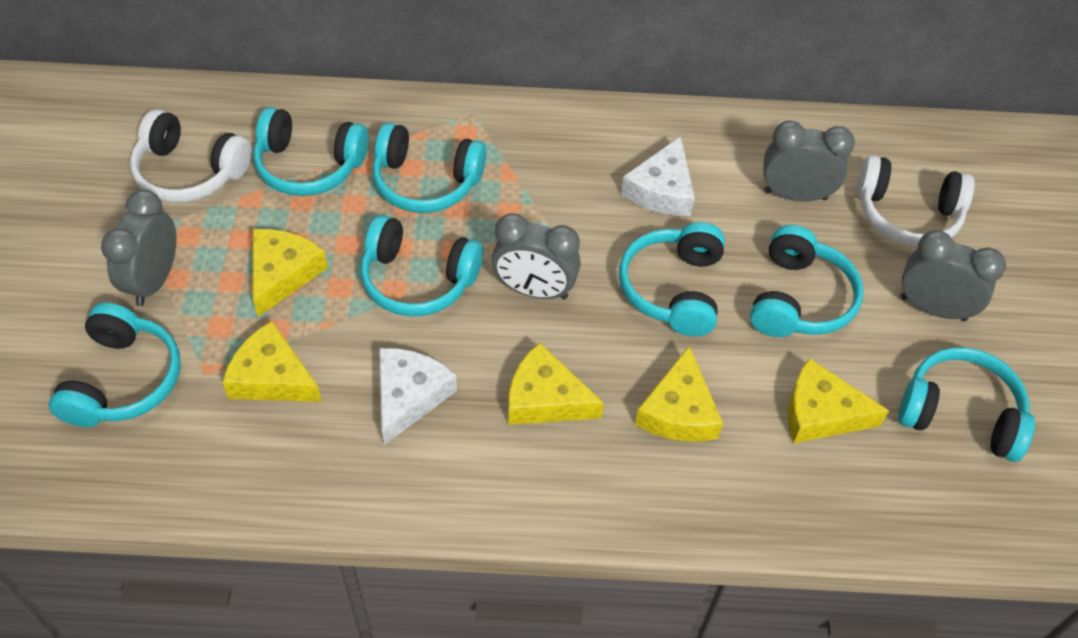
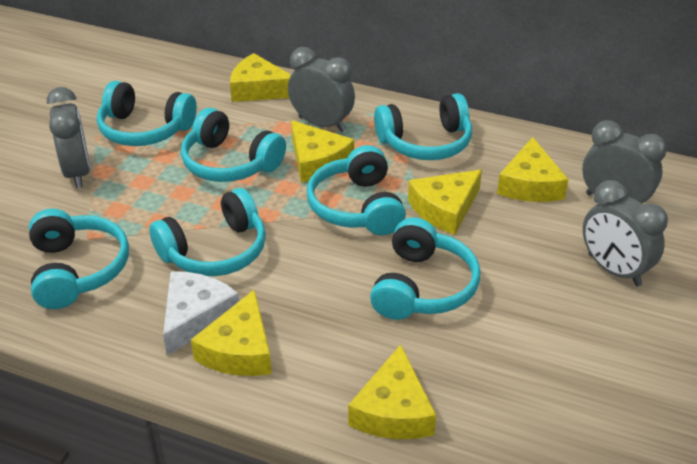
white cheese: [379,348,457,445] [621,136,695,216] = 2 -> [163,271,239,355] = 1
white headphones: [130,109,252,203] [857,155,975,247] = 2 -> none = 0
yellow cheese: [222,321,322,402] [253,229,328,317] [508,342,604,425] [635,346,723,441] [788,358,889,443] = 5 -> [191,289,272,376] [230,53,291,102] [291,120,354,183] [348,344,436,439] [408,170,482,235] [497,137,569,202] = 6

